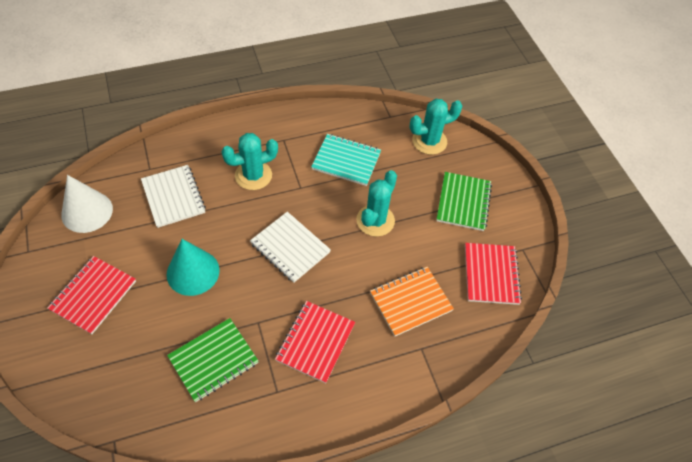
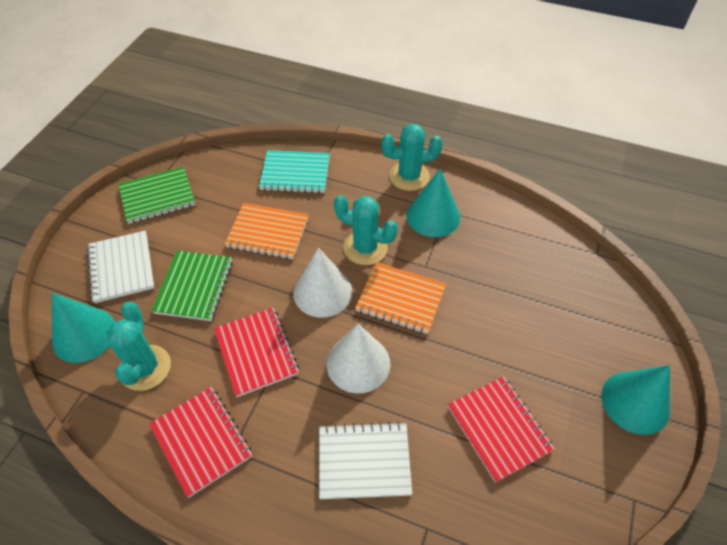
orange notebook: [370,267,454,337] = 1 -> [225,203,309,259] [355,262,446,334] = 2
turquoise cone: [167,239,219,296] = 1 -> [52,293,115,363] [406,168,460,237] [601,365,670,435] = 3
white cone: [61,175,113,233] = 1 -> [293,248,352,318] [327,324,390,394] = 2

